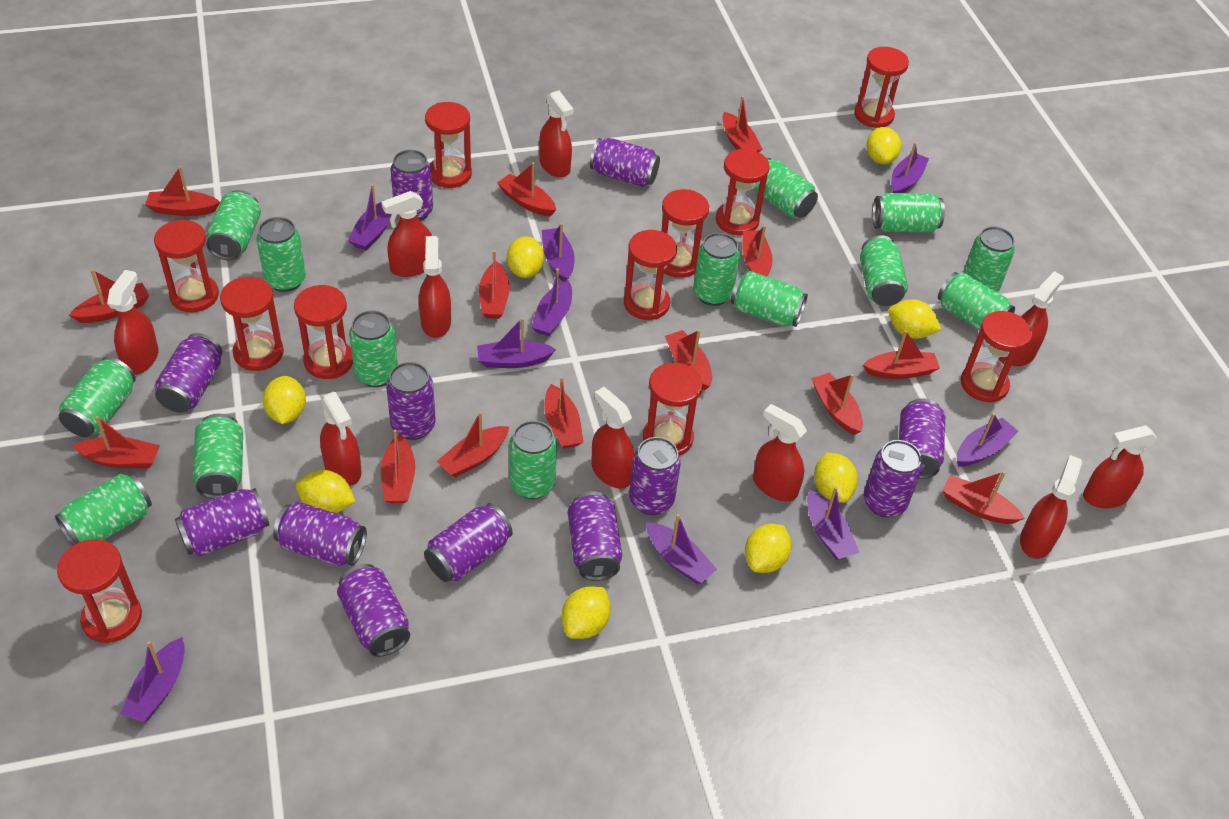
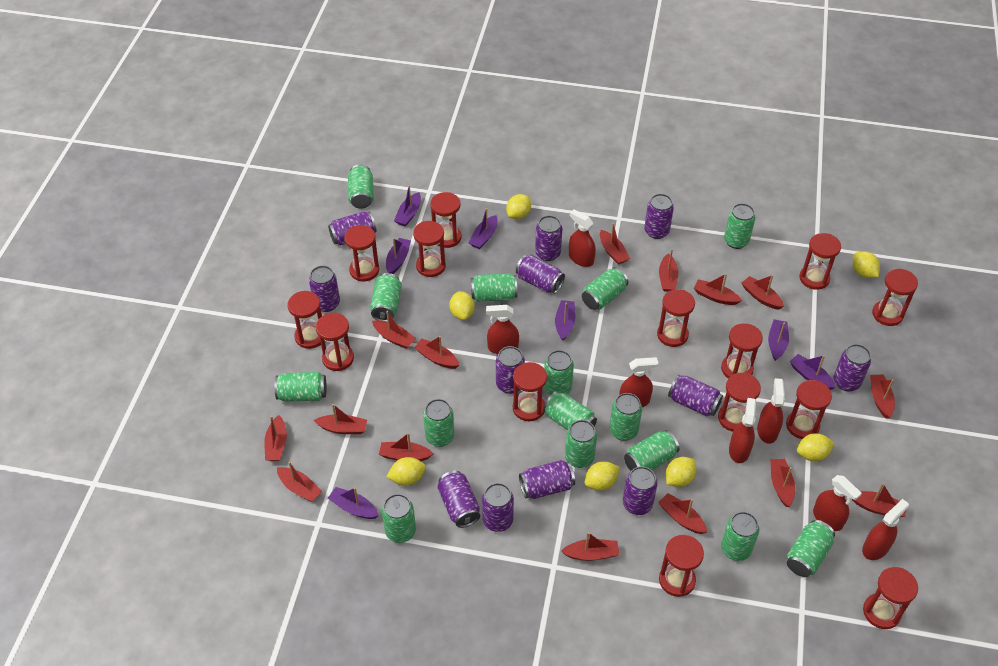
green can: [55,473,152,546] [58,357,136,437] [192,414,243,499] [206,190,261,260] [256,217,306,292] [349,310,398,387] [509,421,557,499] [693,233,740,306] [730,271,808,327] [755,158,818,218] [860,235,908,306] [872,193,945,232] [938,272,1015,330] [963,226,1015,292] = 14 -> [274,372,327,402] [348,164,374,209] [370,273,402,322] [382,494,416,543] [423,399,454,447] [471,273,517,302] [543,391,597,430] [544,350,574,395] [565,420,597,468] [582,267,628,310] [609,393,642,441] [624,430,679,471] [721,512,759,561] [724,203,755,249] [786,520,835,577] = 15
purple boat: [120,637,185,722] [348,184,391,251] [477,318,556,368] [531,268,572,336] [542,223,575,282] [646,514,717,584] [807,486,860,560] [891,142,929,193] [957,413,1018,467] = 9 -> [328,487,379,519] [386,238,411,274] [394,185,421,227] [468,208,498,249] [555,300,575,341] [768,319,789,361] [790,354,836,390] = 7
red boat: [69,269,149,323] [72,416,160,468] [145,166,220,216] [381,430,415,503] [437,412,509,477] [479,250,510,319] [497,162,556,217] [544,377,583,449] [665,330,712,390] [722,96,762,152] [742,225,772,276] [811,372,863,435] [863,330,940,379] [942,471,1025,524] = 14 -> [264,415,287,461] [277,462,322,502] [314,404,367,434] [372,311,416,349] [379,433,434,461] [414,336,459,369] [561,532,619,561] [600,223,630,265] [658,493,707,534] [659,249,678,291] [694,273,742,305] [742,275,784,310] [770,459,795,507] [852,483,906,517] [870,374,895,419] = 15
red hourglass: [57,539,142,643] [154,220,219,312] [220,277,284,371] [294,285,353,379] [425,102,472,188] [624,230,677,320] [643,362,702,456] [661,189,709,278] [716,149,770,235] [854,47,909,128] [961,311,1032,402] = 11 -> [287,291,322,349] [316,313,354,371] [344,225,379,281] [413,221,446,277] [430,192,462,248] [513,362,547,421] [657,289,695,347] [659,535,704,597] [718,373,761,432] [721,323,763,378] [786,380,832,439] [799,233,841,290] [863,567,918,629] [872,269,918,326] = 14
red spray bottle: [107,270,159,375] [320,392,362,486] [381,191,432,277] [419,236,451,338] [539,90,573,177] [591,387,634,489] [753,404,807,501] [1005,271,1064,366] [1020,455,1082,559] [1083,426,1157,508] = 10 -> [486,305,519,354] [569,210,596,267] [619,357,658,407] [729,398,756,463] [757,378,785,444] [813,475,862,531] [862,499,909,560] = 7
yellow lemon: [263,376,306,424] [296,470,356,513] [507,236,544,278] [562,587,611,639] [745,524,792,573] [814,452,858,503] [866,127,901,164] [888,299,942,339] = 8 -> [387,457,426,486] [449,291,475,320] [506,194,531,219] [585,461,619,491] [665,457,696,487] [797,433,834,461] [853,251,880,278] = 7

